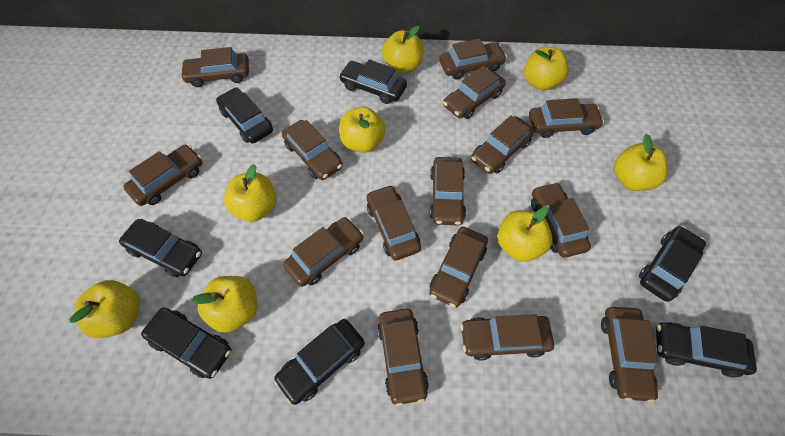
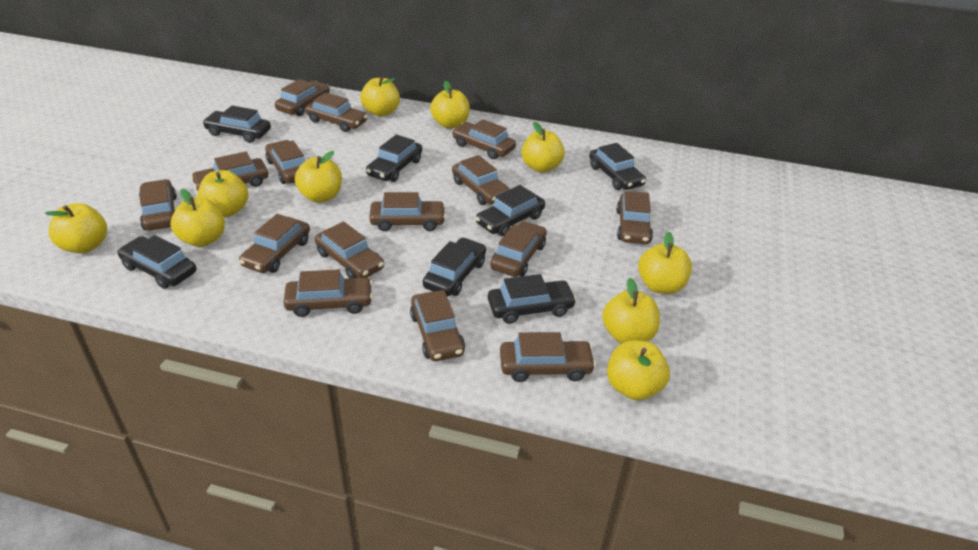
yellow apple: [70,280,140,338] [192,276,257,333] [224,164,277,222] [339,107,386,153] [382,26,423,74] [498,207,553,262] [524,47,569,90] [614,134,668,191] = 8 -> [45,203,107,253] [171,189,225,247] [197,170,248,217] [295,151,342,203] [360,77,400,116] [430,81,470,129] [521,122,565,173] [602,278,660,344] [607,340,670,400] [638,232,692,294] = 10

